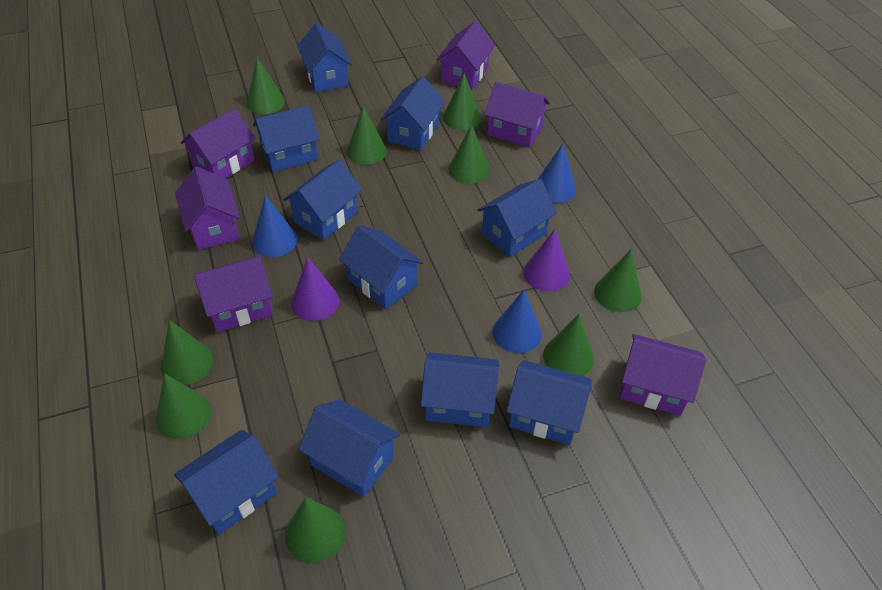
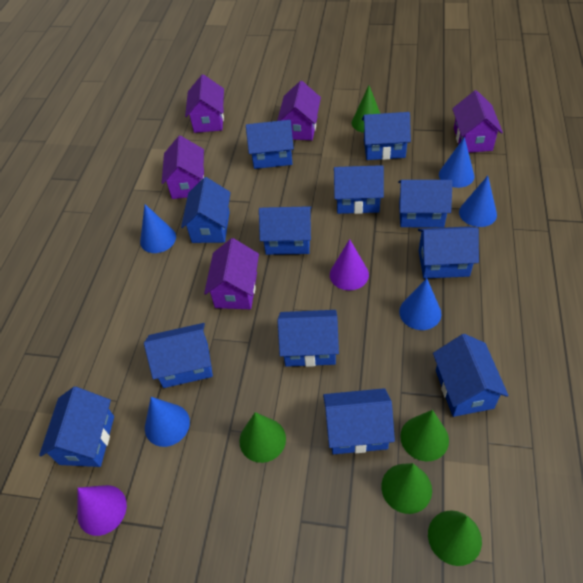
blue cone: [252,195,297,257] [493,289,542,353] [537,143,576,203] = 3 -> [140,204,176,253] [145,397,190,447] [399,278,442,330] [439,137,474,188] [459,176,497,227] = 5
blue house: [174,430,279,535] [253,105,320,172] [283,159,362,240] [297,23,352,92] [298,400,400,497] [339,225,424,310] [381,76,445,150] [421,352,499,427] [477,179,557,257] [506,360,592,445] = 10 -> [39,387,114,467] [144,323,213,388] [181,177,231,243] [246,120,294,169] [259,206,312,255] [278,310,339,367] [323,388,395,454] [334,165,384,214] [362,112,411,160] [398,180,453,228] [418,226,479,279] [433,334,509,417] = 12
green cone: [156,373,211,439] [161,320,213,385] [247,57,285,114] [285,497,345,563] [346,106,387,165] [443,73,481,130] [448,124,489,184] [543,314,594,376] [594,250,642,312] = 9 -> [239,412,286,463] [352,85,380,133] [381,463,432,514] [400,410,449,461] [428,510,482,566] = 5
purple house: [175,166,240,250] [181,108,256,178] [194,256,273,332] [436,21,495,90] [484,82,550,148] [620,334,706,416] = 6 -> [162,136,204,199] [185,74,224,133] [204,238,259,309] [277,81,321,140] [452,90,503,153] = 5

